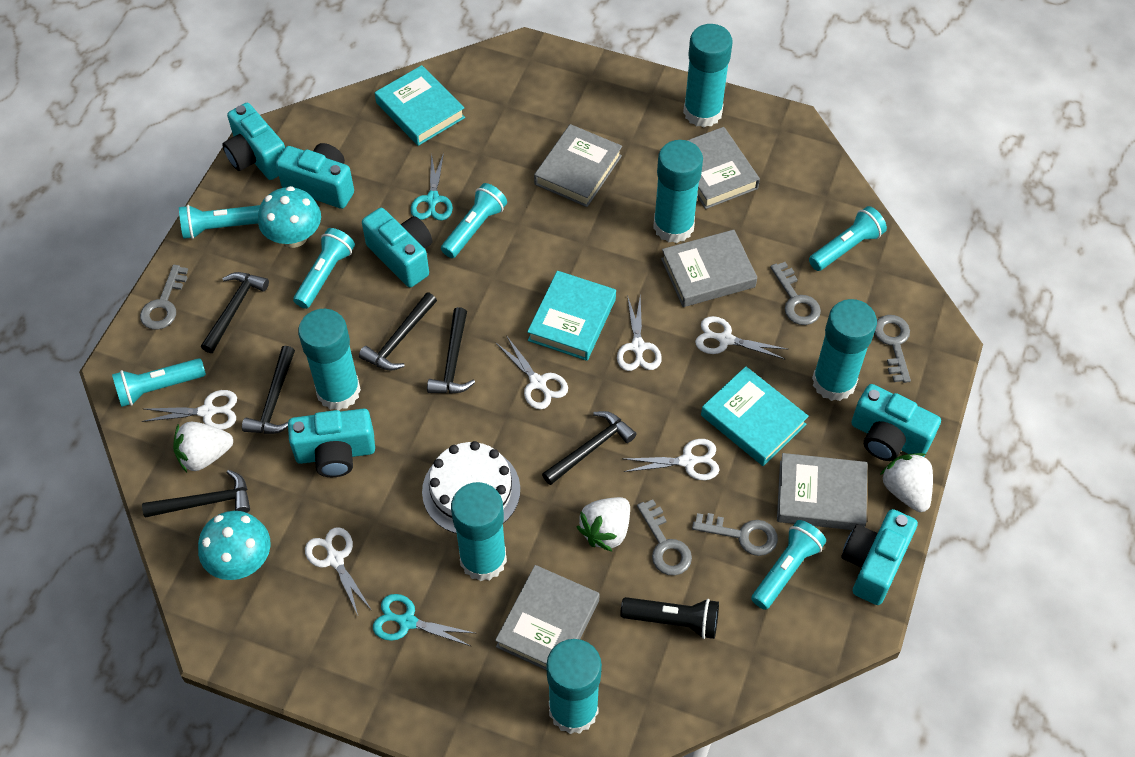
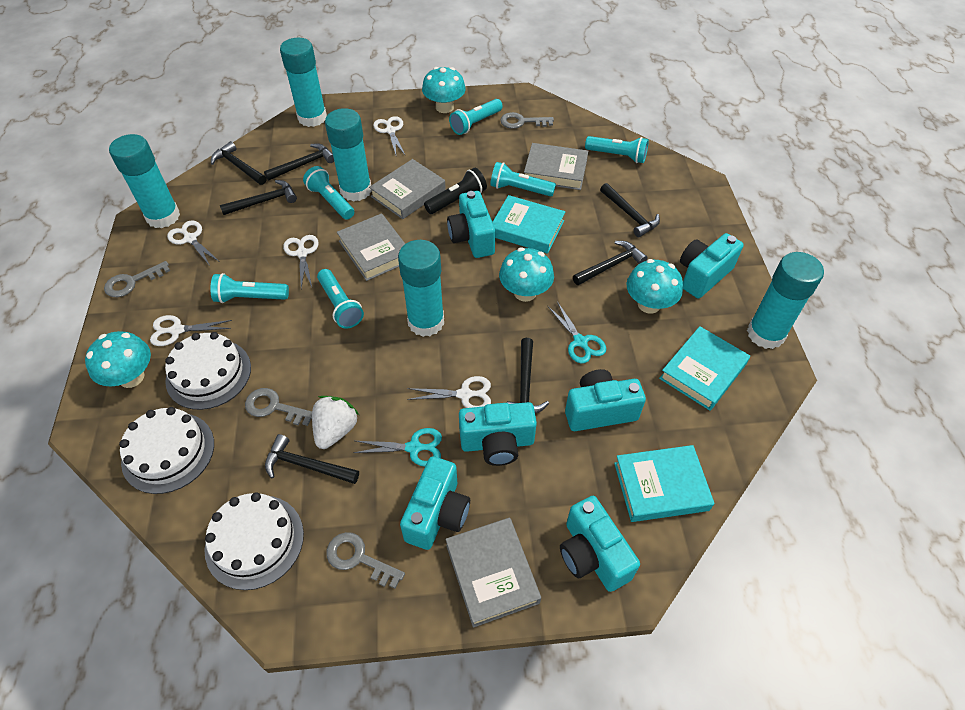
black hammer: [142,470,250,518] [201,272,269,353] [242,346,295,434] [359,292,437,371] [427,307,475,393] [542,411,637,485] = 6 -> [211,141,266,185] [220,180,297,215] [264,143,334,181] [265,434,359,484] [507,338,549,413] [573,241,647,285] [600,183,660,237] = 7
grey book: [495,565,600,670] [534,124,622,207] [661,230,757,307] [687,127,760,209] [777,453,867,530] = 5 -> [337,213,405,281] [369,159,446,219] [446,518,541,628] [524,143,588,190] = 4
grey key: [140,265,188,330] [637,500,692,575] [692,513,778,556] [770,262,821,325] [874,315,911,383] = 5 -> [104,261,170,297] [245,388,312,426] [326,532,405,589] [500,112,554,129] = 4
turquoise glue stick: [298,309,361,410] [451,482,507,581] [546,639,602,734] [653,140,703,243] [683,24,733,127] [812,299,877,401] = 6 -> [109,134,180,228] [280,38,327,127] [325,108,372,202] [398,240,444,337] [747,252,824,349] = 5
turquoise mushroom: [198,511,270,580] [258,186,321,248] = 2 -> [85,331,151,388] [422,67,466,113] [499,248,554,302] [626,259,683,314] = 4
white cake: [422,441,520,534] = 1 -> [119,407,214,494] [165,332,251,410] [205,492,304,590] = 3
white scissors: [142,390,237,430] [305,527,371,615] [495,335,568,410] [617,295,662,371] [623,439,719,480] [695,316,789,360] = 6 -> [150,315,232,346] [167,221,220,266] [283,235,319,288] [373,116,405,155] [407,376,491,408] = 5
white strawberry: [173,422,233,472] [577,497,630,552] [880,453,933,512] = 3 -> [312,396,359,449] = 1

